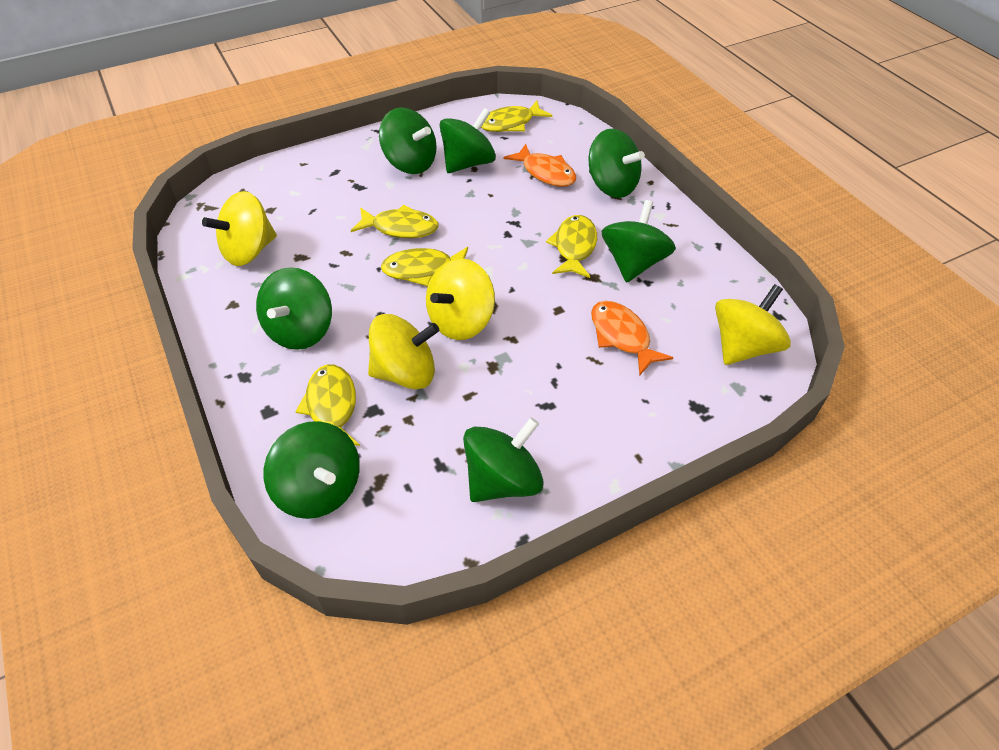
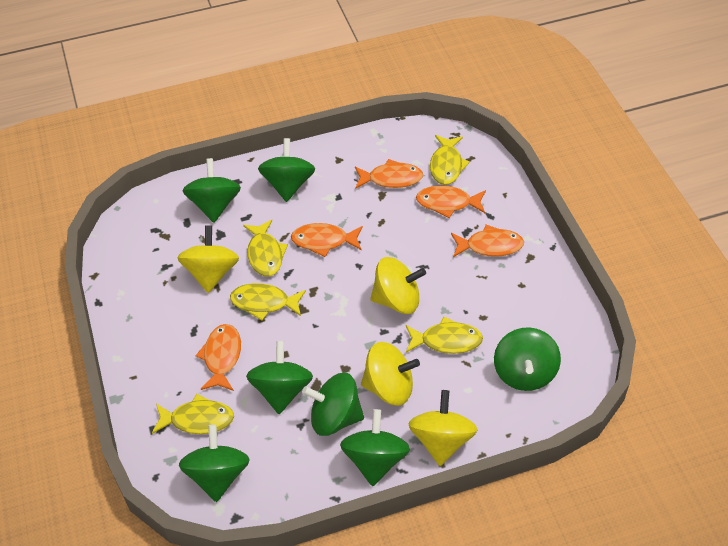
orange fish: [504,144,576,187] [591,301,673,376] = 2 -> [195,324,241,391] [291,223,363,257] [355,159,423,189] [416,186,486,218] [451,224,524,257] = 5

